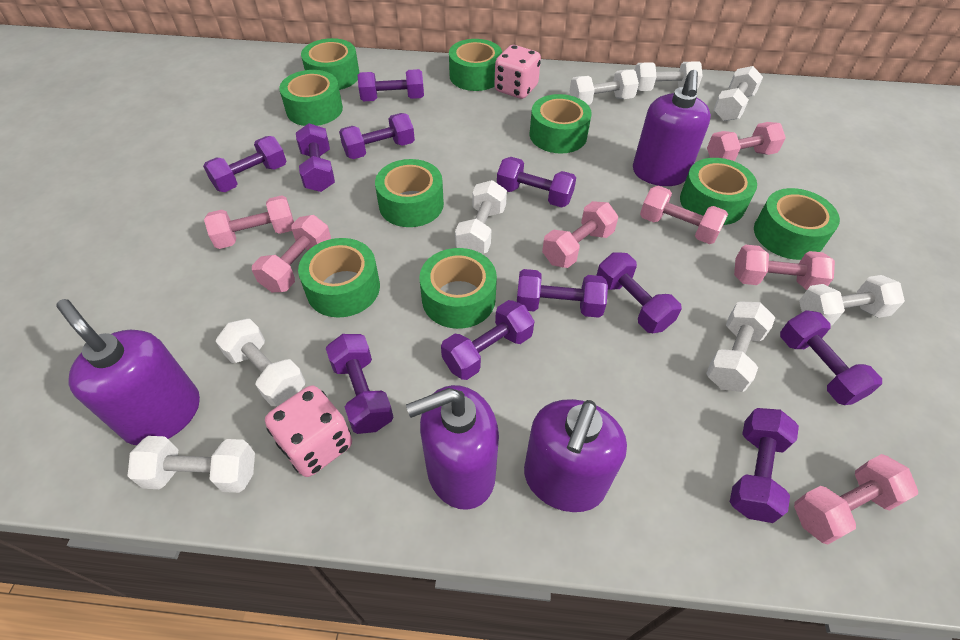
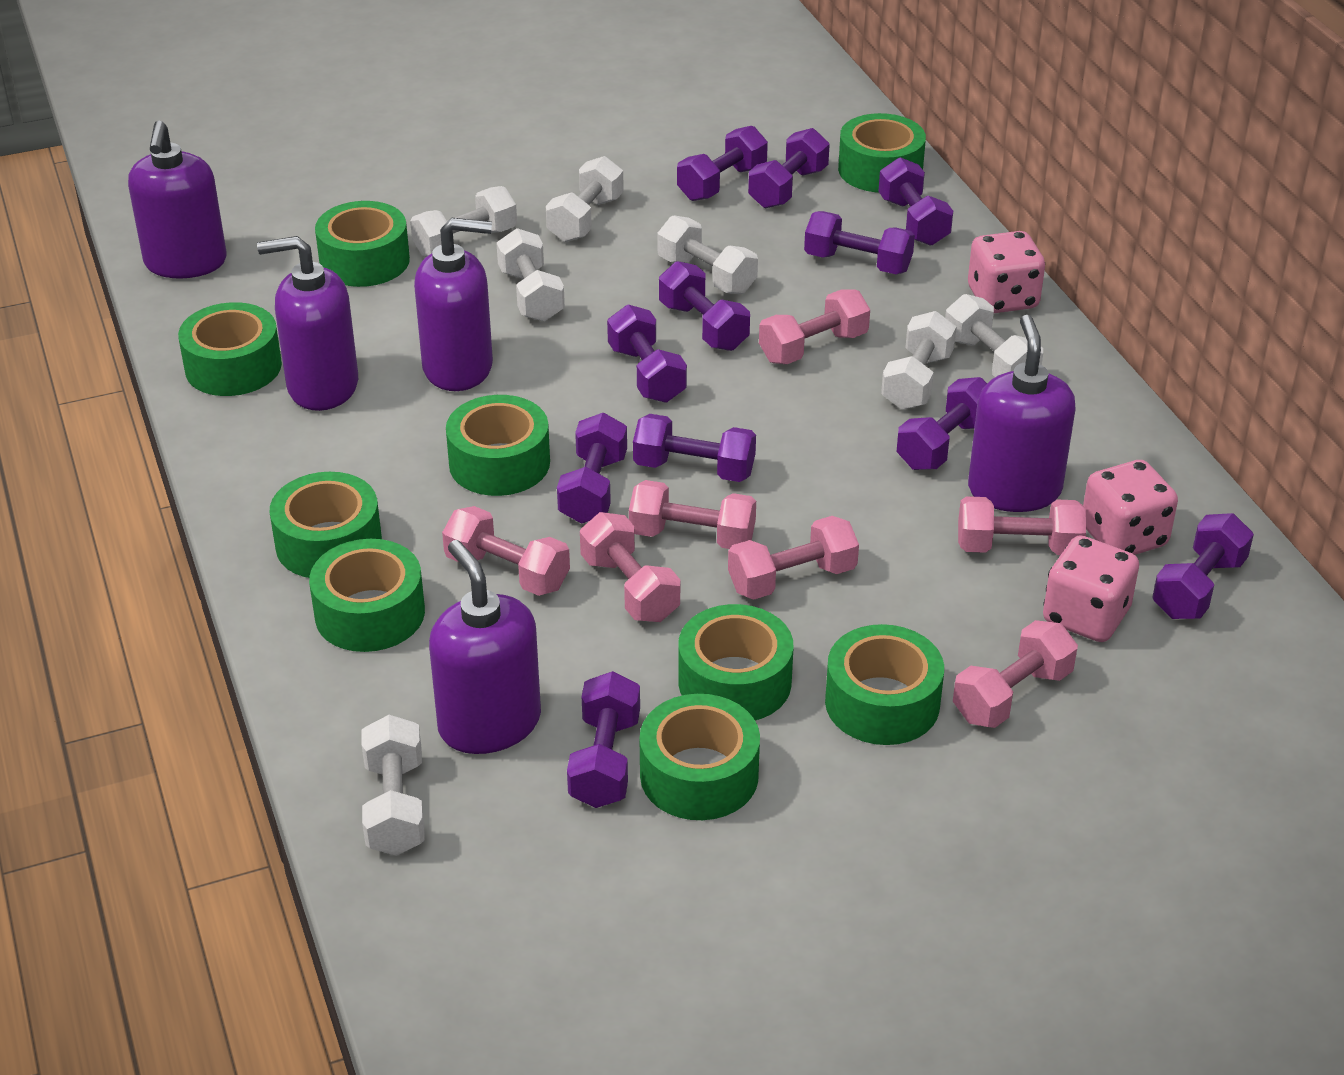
pink dice: [265,385,352,477] [494,45,541,99] = 2 -> [968,231,1045,313] [1043,535,1139,642] [1083,460,1178,555] = 3
purple soap dispenser: [56,299,200,445] [406,385,499,510] [524,399,627,512] [633,70,711,186] = 4 -> [128,121,227,279] [257,236,358,411] [414,218,493,391] [429,540,541,754] [968,315,1076,512] = 5
white dumbbell: [128,436,255,493] [216,319,305,406] [455,180,507,254] [569,69,639,105] [635,61,703,91] [706,301,775,392] [714,66,763,121] [799,275,905,326] = 8 -> [361,715,425,856] [410,186,517,257] [496,228,565,322] [546,156,624,242] [657,216,758,294] [881,311,956,410] [945,294,1043,377] = 7

